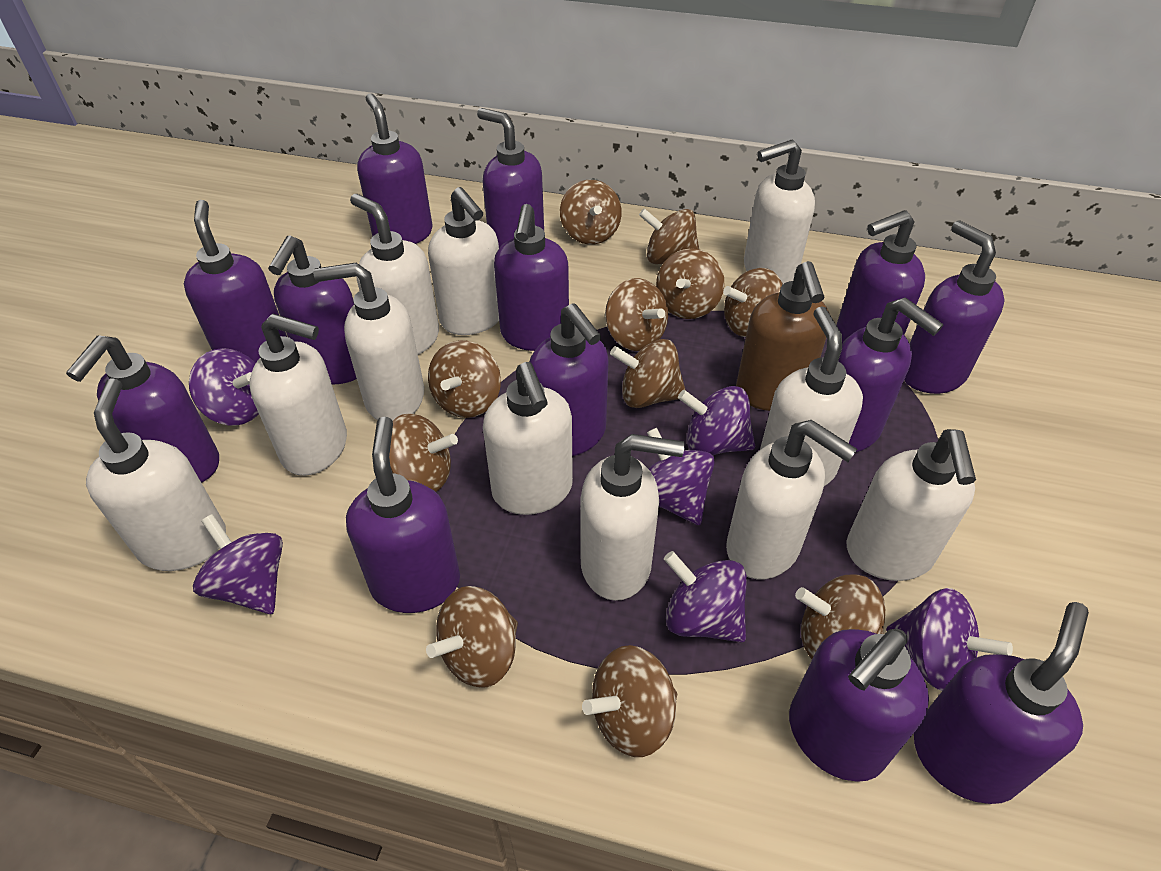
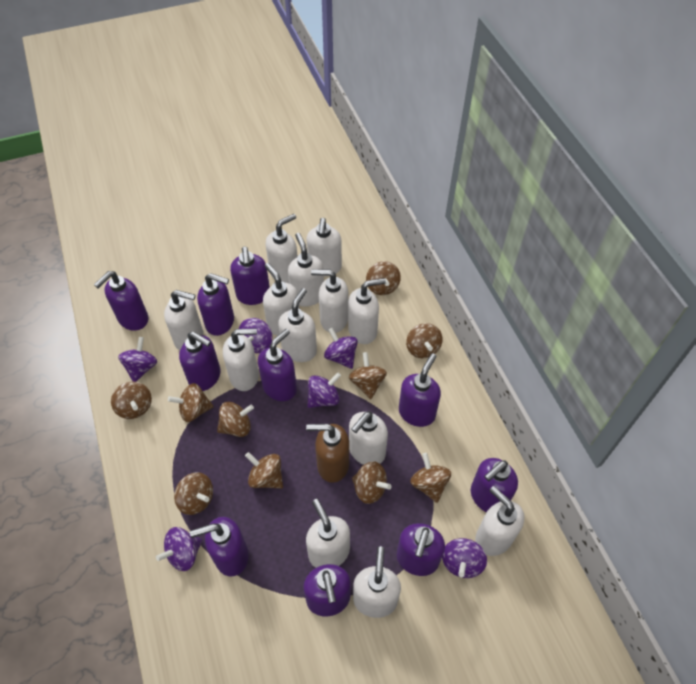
brown spinning top: [389,413,458,492] [426,586,518,688] [428,340,501,418] [560,180,622,245] [582,645,677,757] [605,278,668,351] [610,339,685,408] [639,208,699,264] [656,248,724,319] [723,268,783,337] [795,575,885,659] = 11 -> [111,382,152,419] [168,383,214,422] [174,472,213,515] [217,402,254,437] [245,452,283,489] [349,352,387,399] [352,461,392,504] [366,261,401,295] [406,323,443,358] [410,453,451,503] = 10
purple soap dispenser: [66,336,219,483] [184,200,287,363] [268,235,357,384] [346,417,460,613] [357,93,433,244] [477,108,544,248] [494,204,569,351] [530,303,609,456] [789,628,929,782] [836,210,925,344] [838,297,944,452] [904,220,1005,394] [914,602,1089,804] = 13 -> [94,271,148,331] [179,332,221,391] [190,517,249,576] [197,273,234,336] [230,246,270,305] [258,329,297,401] [303,564,351,617] [397,523,445,576] [399,353,441,427] [471,458,518,512] = 10
white soap dispenser: [86,378,226,571] [249,314,347,476] [313,263,424,421] [350,194,439,355] [428,187,499,335] [483,362,573,515] [581,434,685,601] [726,420,857,579] [744,140,815,284] [760,306,863,486] [847,429,976,581] = 11 -> [164,290,203,350] [223,328,259,391] [263,263,300,336] [266,214,298,283] [278,288,317,362] [288,233,324,307] [306,218,342,277] [306,499,350,568] [311,269,348,333] [348,278,386,344] [349,411,388,465] [353,546,401,618] [475,486,524,556] = 13

